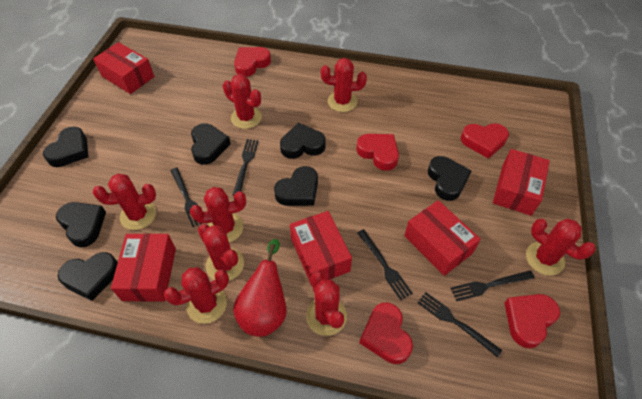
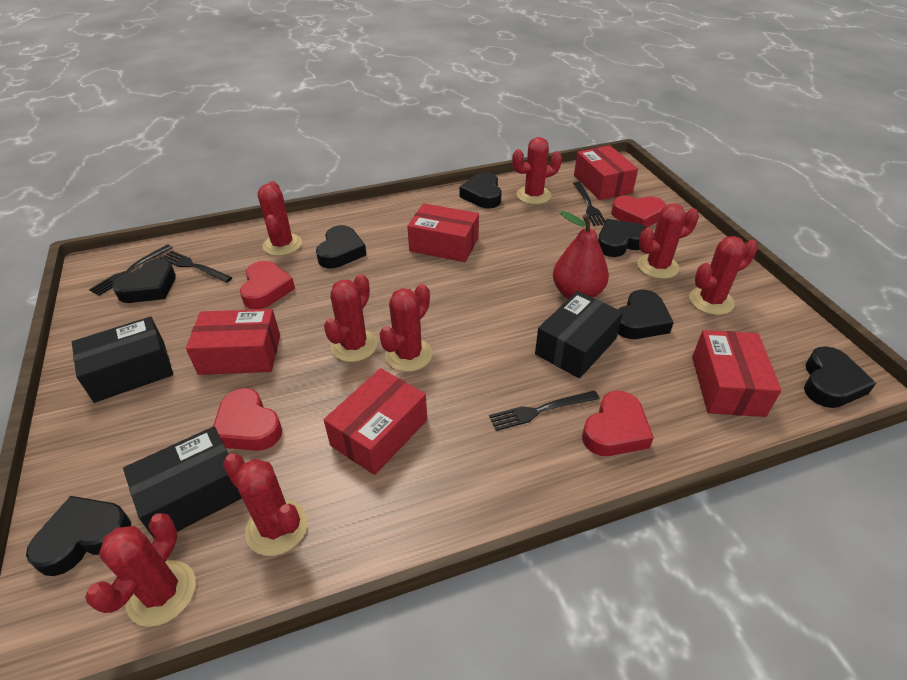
black box: none = 0 -> [72,317,173,403] [123,426,242,538] [535,291,623,378] = 3
black fork: [170,167,202,227] [232,139,259,196] [357,229,413,300] [417,292,502,357] [451,271,534,301] = 5 -> [89,244,173,296] [160,251,232,283] [489,391,600,431] [573,182,605,226] = 4
red heart: [234,47,271,77] [356,134,399,171] [359,302,413,364] [461,123,509,159] [504,294,560,348] = 5 -> [213,388,282,451] [240,261,295,309] [582,391,654,456] [611,196,666,227] = 4

